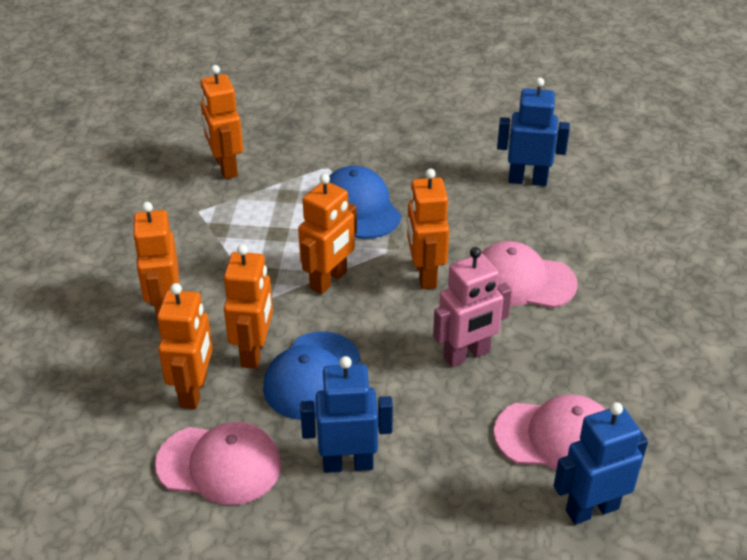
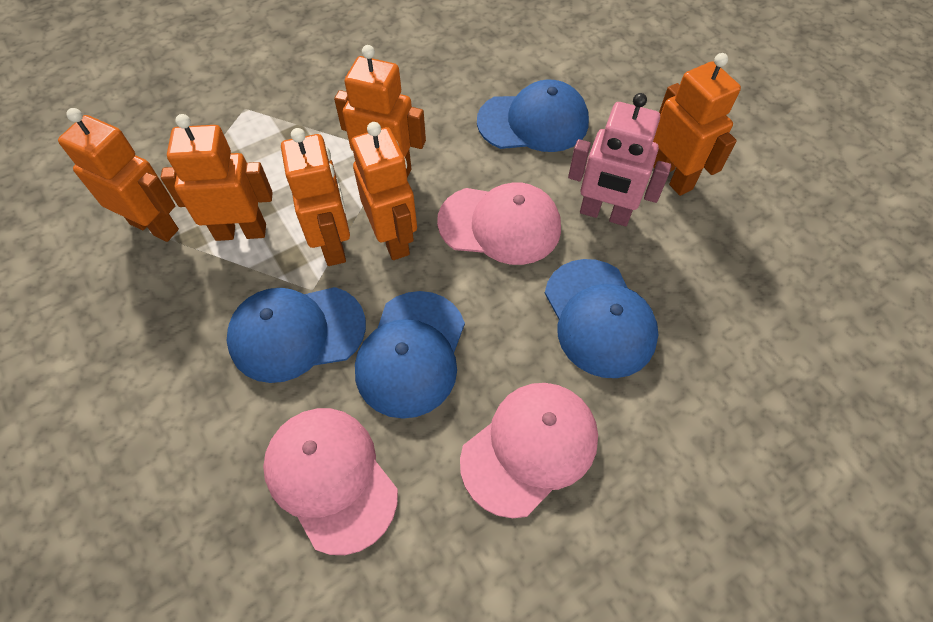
blue cap: [263,332,361,420] [329,166,401,239] = 2 -> [227,287,366,383] [355,291,465,419] [477,79,589,152] [545,259,658,378] = 4
blue robot: [300,356,393,473] [497,77,570,186] [553,402,648,524] = 3 -> none = 0

